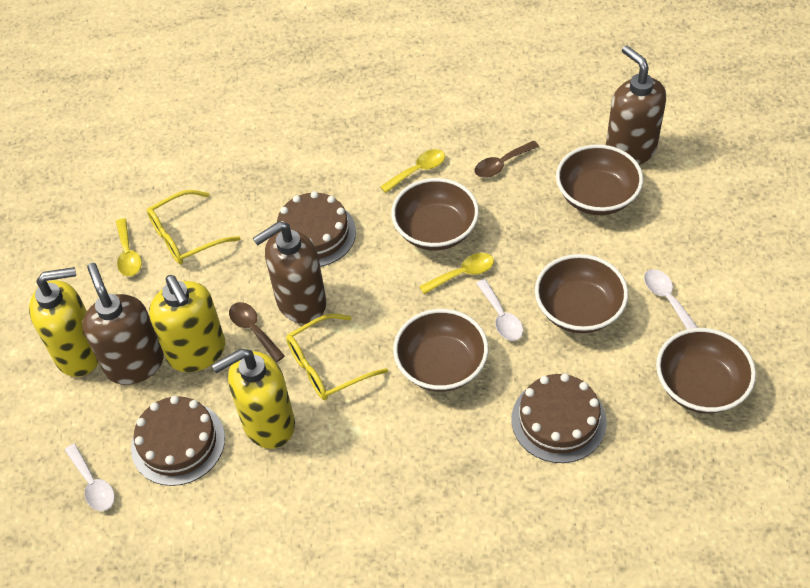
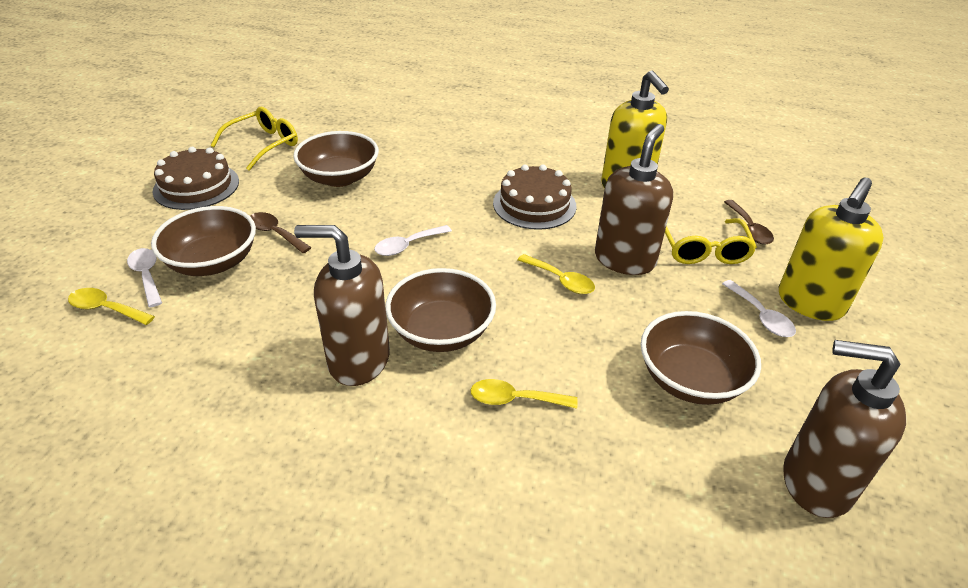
brown bowl: [391,178,479,251] [393,309,488,392] [535,254,628,333] [556,144,643,215] [656,328,756,414] = 5 -> [151,206,256,276] [293,131,379,187] [385,268,496,352] [641,311,761,405] = 4
brown cake: [131,396,225,486] [276,191,356,267] [511,373,607,463] = 3 -> [152,147,239,210] [493,165,577,230] = 2
yellow soap dispenser: [29,267,99,377] [149,275,225,372] [212,349,295,449] = 3 -> [601,70,669,188] [779,178,884,321] = 2

